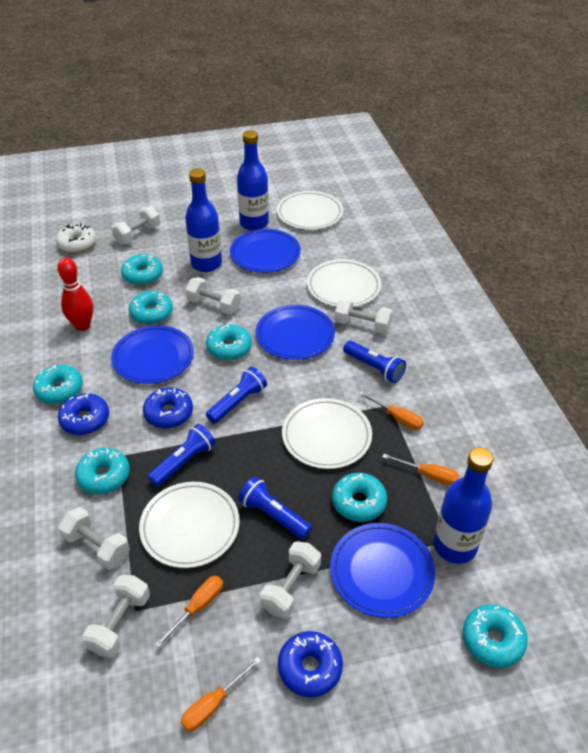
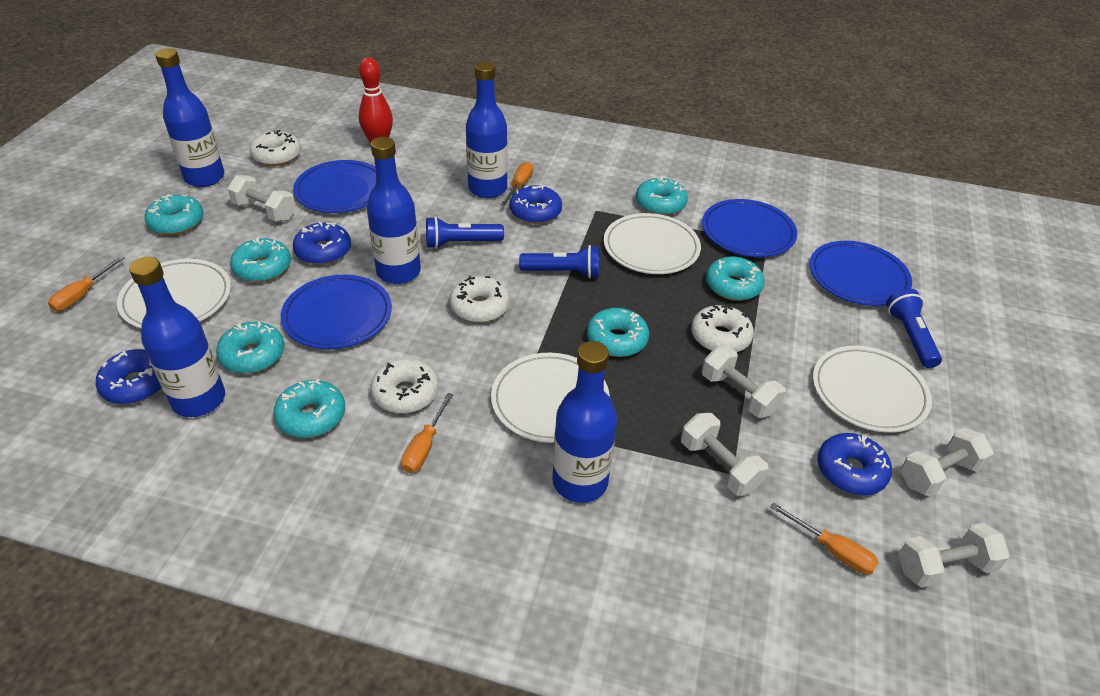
blue bottle: [185,168,222,272] [237,130,269,231] [433,447,493,564] = 3 -> [129,257,225,417] [155,48,224,187] [367,137,421,284] [466,61,508,198] [552,341,617,503] = 5
blue donut: [58,393,109,435] [143,387,193,429] [278,631,343,698] = 3 -> [96,349,162,404] [293,222,351,265] [510,185,562,224] [817,433,892,495] = 4
blue flashlight: [148,424,216,487] [206,367,267,424] [238,477,312,539] [343,341,406,383] = 4 -> [426,216,504,249] [519,245,599,278] [886,288,942,368] = 3
white donut: [56,223,96,253] = 1 -> [250,130,301,166] [371,358,439,414] [449,276,510,323] [691,305,754,352] = 4
white dumbbell: [58,507,130,570] [82,575,150,658] [111,206,160,245] [185,277,241,314] [260,541,321,619] [335,298,393,334] = 6 -> [227,175,296,222] [681,413,768,496] [702,346,786,418] [898,523,1010,588] [900,428,994,496] = 5

